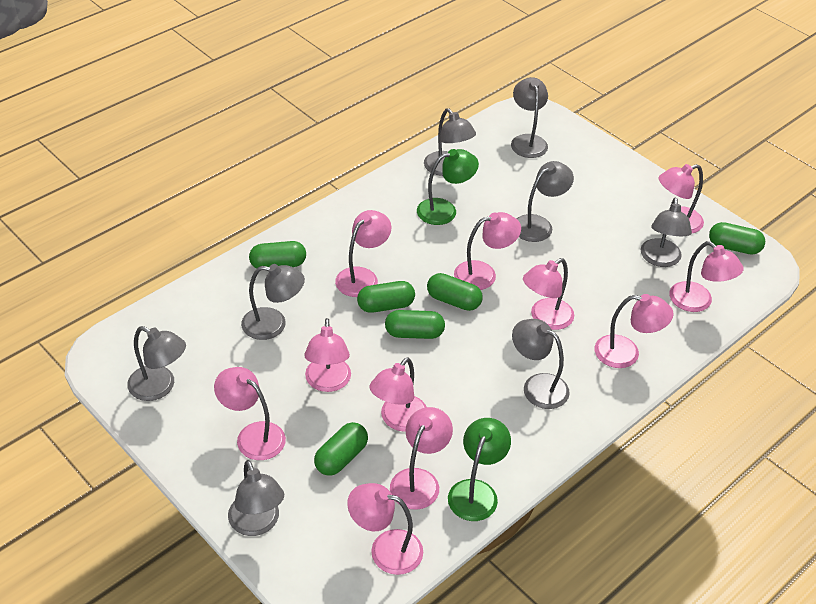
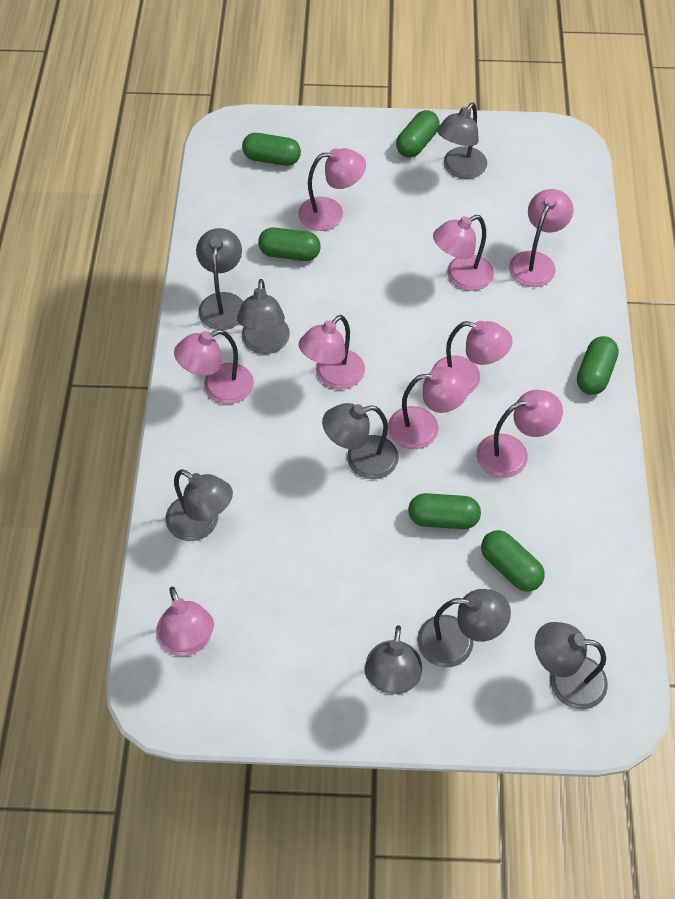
green lamp: [417,149,479,225] [448,418,511,521] = 2 -> none = 0
pink lamp: [214,367,286,460] [304,318,351,392] [335,210,391,297] [347,483,423,575] [370,357,426,432] [390,407,453,510] [454,212,521,290] [523,258,574,330] [594,294,674,368] [658,164,704,233] [669,241,744,312] = 11 -> [156,587,214,656] [174,330,254,404] [298,148,366,231] [298,315,365,390] [388,367,470,449] [432,321,513,393] [433,215,494,291] [476,390,563,478] [509,189,573,287] = 9

